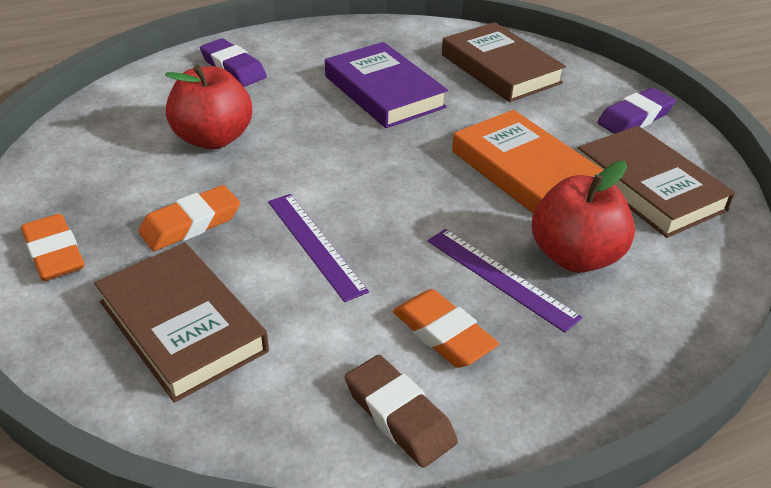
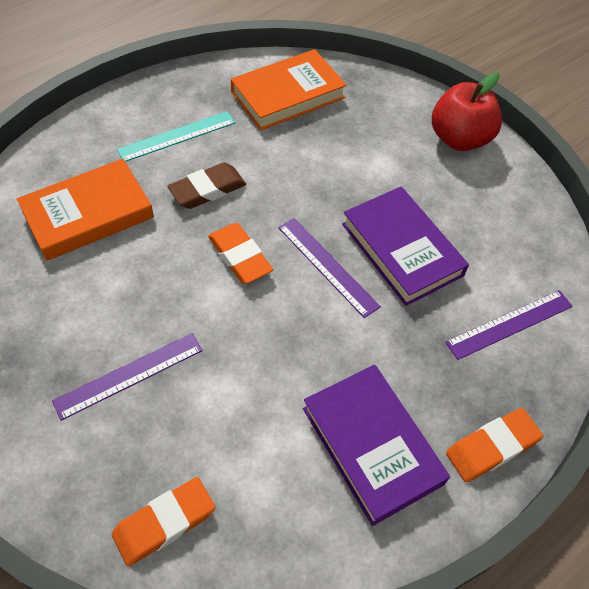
brown book: [94,243,269,403] [442,22,566,102] [578,126,735,238] = 3 -> none = 0
orange book: [452,110,603,213] = 1 -> [17,159,154,261] [231,49,347,130] = 2
purple book: [325,42,448,128] = 1 -> [303,365,450,526] [342,187,469,306] = 2
purple eraser: [200,38,267,86] [597,88,676,134] = 2 -> none = 0
purple ruler: [268,194,369,302] [428,229,582,333] = 2 -> [52,333,202,421] [278,218,381,318] [445,290,573,360] = 3
red apple: [165,65,252,149] [532,161,635,273] = 2 -> [432,72,502,151] = 1
turquoise ruler: none = 0 -> [117,111,235,162] = 1

